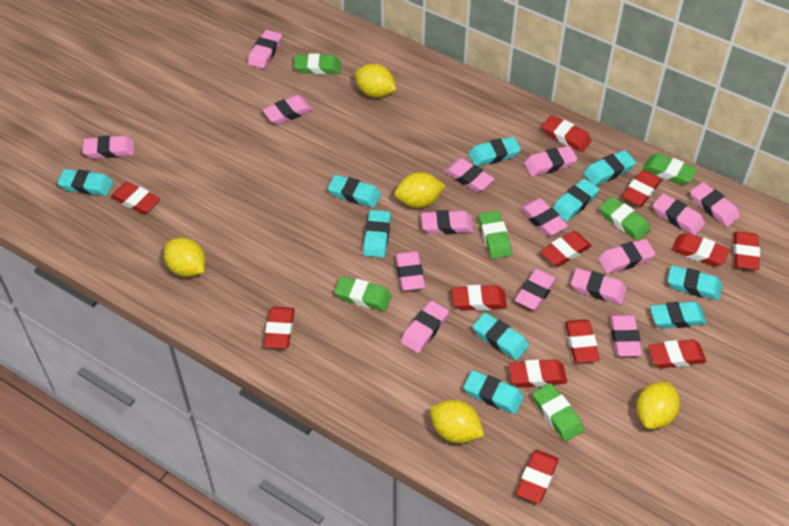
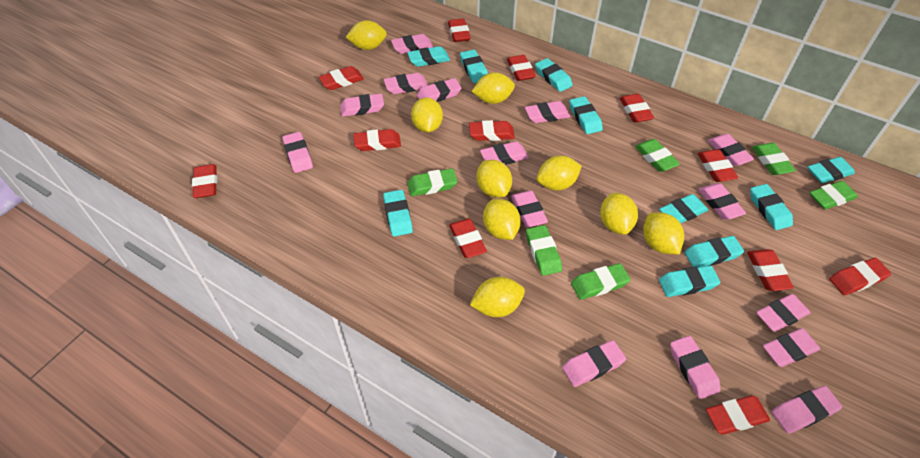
yellow lemon: [164,237,206,277] [355,64,397,98] [394,172,445,208] [430,400,484,443] [636,382,680,429] = 5 -> [346,20,387,50] [411,97,443,133] [470,277,525,317] [472,72,515,104] [476,160,512,198] [483,199,521,240] [537,156,582,191] [600,193,638,235] [643,212,684,254] = 9

